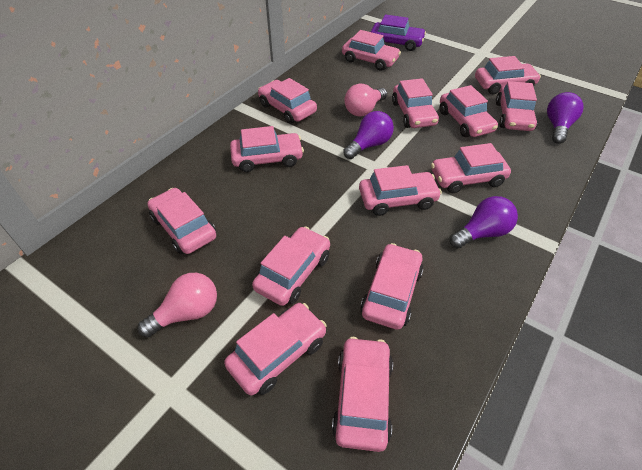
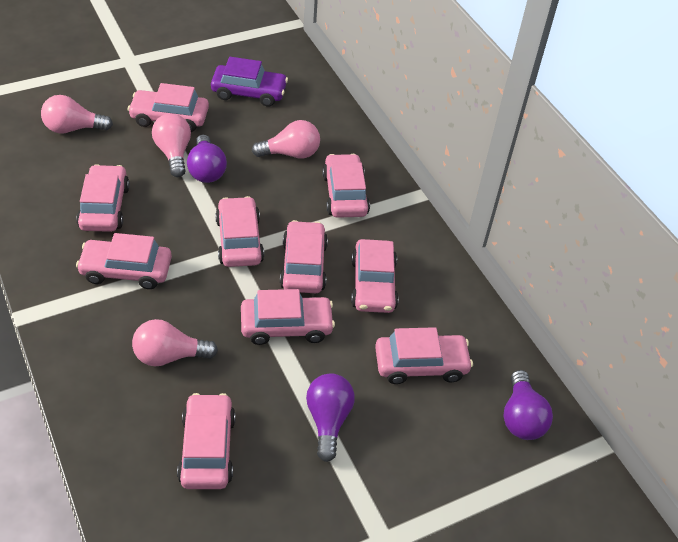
pink car: [147,188,217,254] [224,303,326,396] [230,126,304,172] [252,226,330,306] [258,78,317,124] [332,337,393,452] [342,30,401,71] [359,165,442,216] [360,243,423,330] [392,78,439,128] [431,143,511,193] [440,85,498,137] [475,56,541,94] [496,81,538,131] = 14 -> [76,164,130,232] [76,233,172,289] [128,83,209,132] [177,393,236,489] [215,196,264,267] [241,289,335,345] [280,220,328,293] [322,154,370,218] [351,239,399,313] [375,327,473,384] = 10
pink light bulb: [137,273,217,337] [345,84,387,117] = 2 -> [41,95,113,134] [132,319,218,366] [152,113,191,177] [252,120,320,158] = 4

